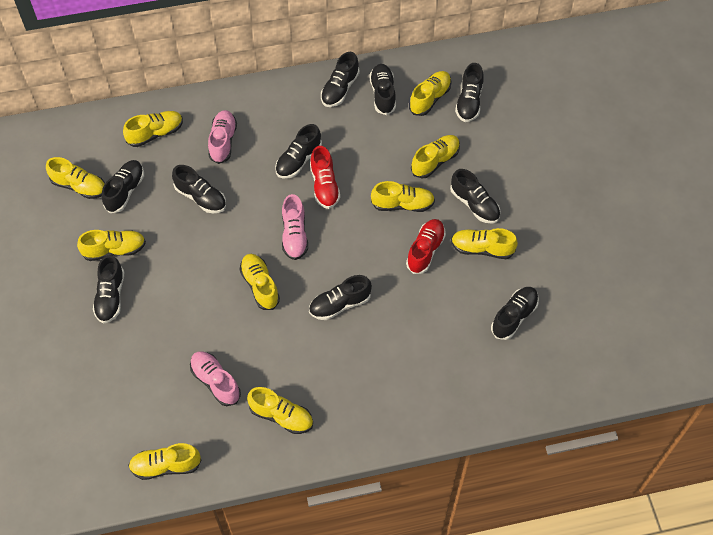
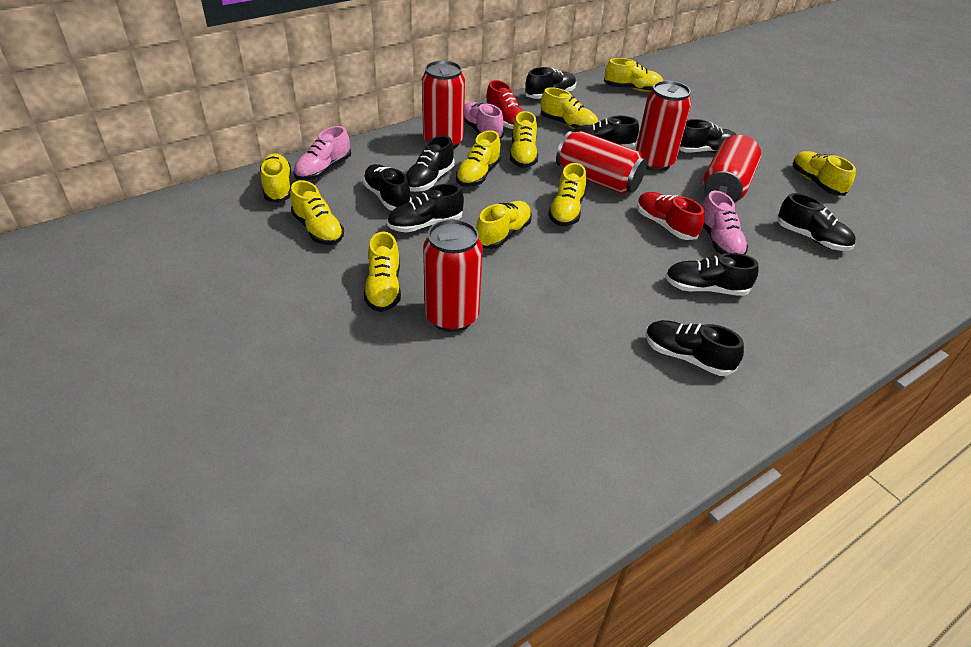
black shoe: [93,255,124,324] [102,160,144,213] [172,165,226,213] [275,124,322,178] [309,275,372,320] [321,52,360,107] [369,64,396,115] [450,169,500,224] [455,63,484,122] [491,287,539,340] = 10 -> [363,164,412,211] [387,184,464,233] [405,135,455,192] [525,67,576,99] [572,116,639,148] [645,320,744,376] [665,253,758,296] [679,119,736,153] [777,193,856,251] = 9
red can: none = 0 -> [422,60,465,149] [423,219,483,332] [556,131,647,194] [636,81,691,171] [703,135,761,203] = 5

